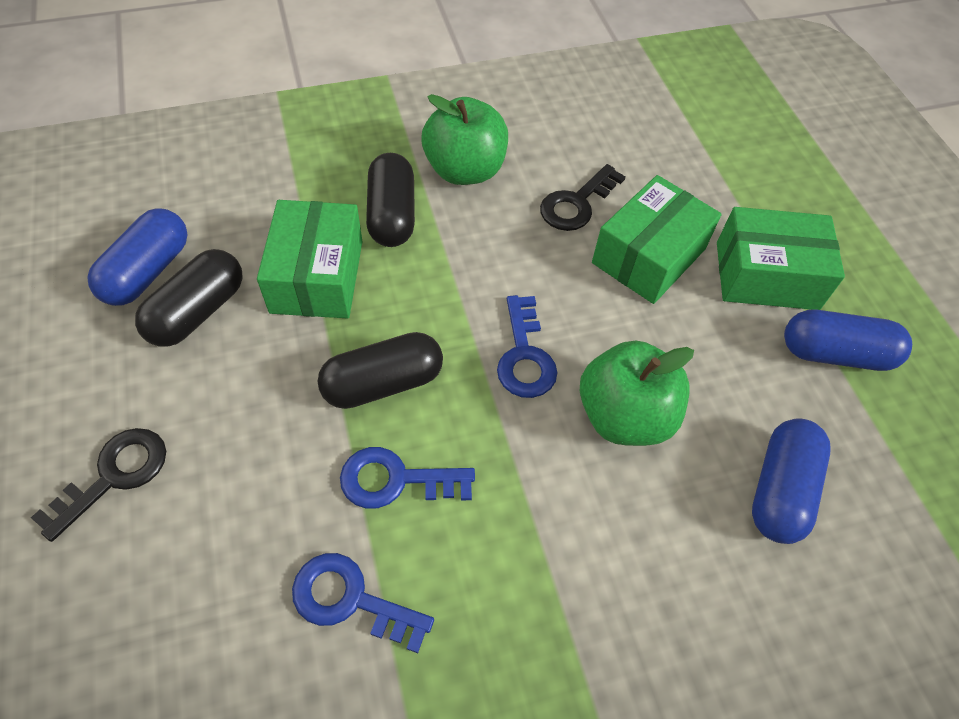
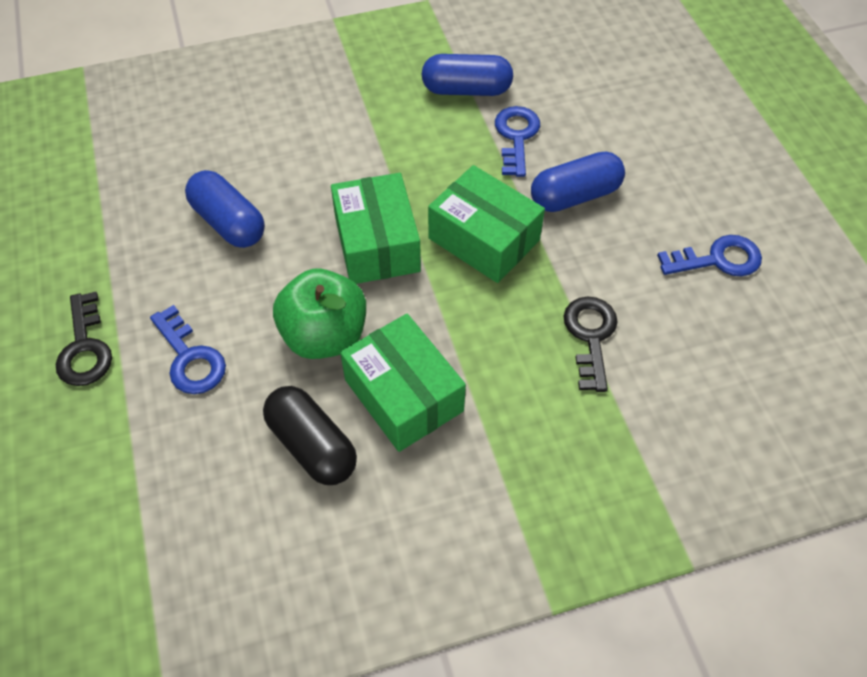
black capsule: [135,249,243,347] [318,332,443,409] [366,153,415,247] = 3 -> [263,386,357,485] = 1
green apple: [421,94,508,185] [580,341,694,446] = 2 -> [273,269,366,359] = 1

